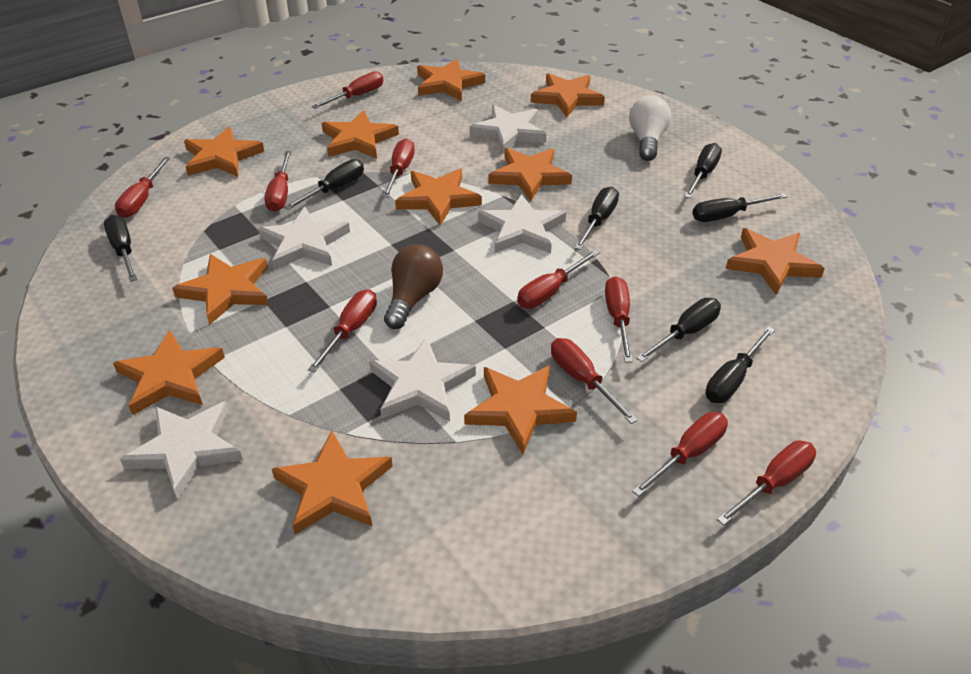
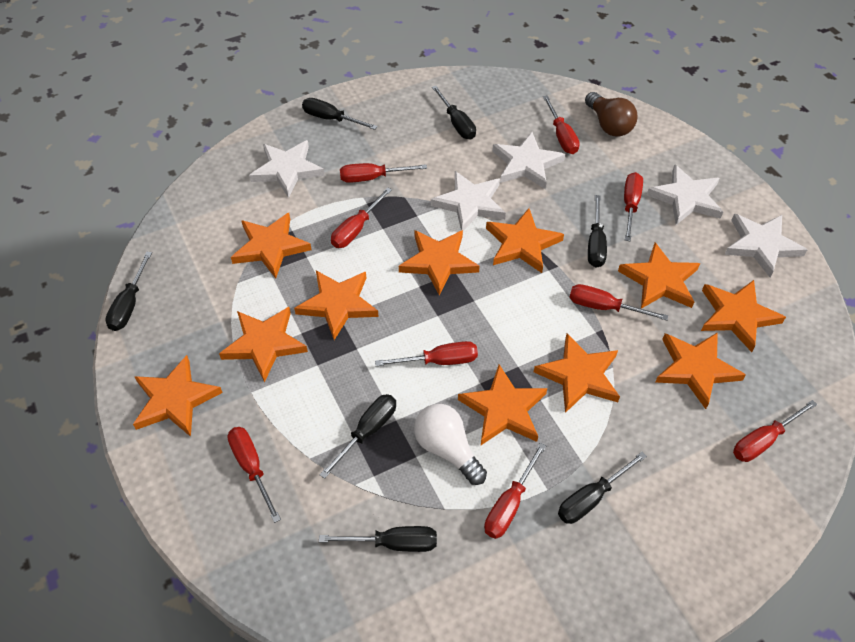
red screwdriver: [115,157,170,218] [264,151,291,212] [308,289,377,373] [312,71,384,109] [382,139,415,198] [517,250,599,309] [551,338,638,424] [605,276,633,363] [632,412,728,496] [717,440,816,525] = 10 -> [227,427,281,523] [331,188,392,248] [340,163,427,183] [375,341,478,366] [484,443,546,539] [543,95,580,154] [569,284,668,321] [624,172,643,241] [733,400,817,462] = 9

